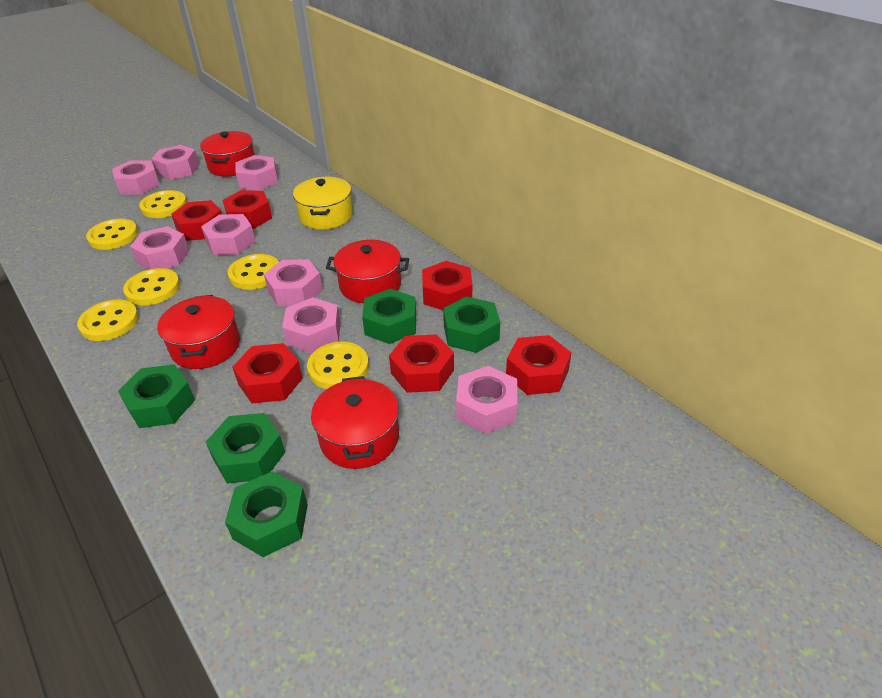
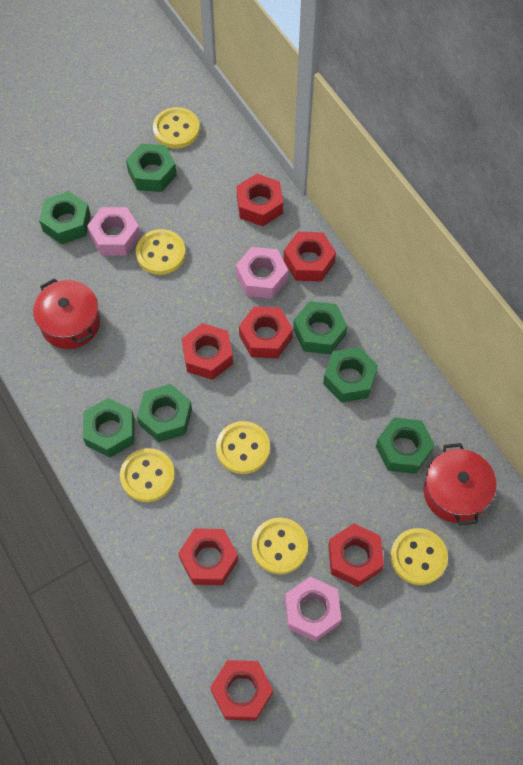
green nut: [118,364,195,428] [206,413,285,484] [225,471,308,557] [362,289,416,344] [443,296,500,353] = 5 -> [39,191,91,244] [83,398,134,457] [126,143,177,192] [137,384,192,442] [293,301,347,354] [323,347,378,403] [376,417,435,474] = 7
pink nut: [112,160,160,195] [130,226,189,270] [151,145,199,180] [201,214,256,255] [236,155,278,191] [264,259,323,306] [282,297,340,354] [456,366,517,434] = 8 -> [87,207,141,256] [236,247,288,299] [285,577,341,642] = 3
red nut: [171,200,222,241] [222,190,272,229] [232,343,303,403] [389,334,454,393] [422,261,472,310] [506,335,572,395] = 6 -> [178,528,238,585] [182,323,233,380] [210,660,273,721] [237,174,283,226] [239,306,293,358] [284,232,336,282] [328,524,384,587] = 7
red pot: [157,295,240,369] [200,131,255,177] [311,376,399,469] [326,240,409,303] = 4 -> [33,278,100,349] [424,443,497,525] = 2
yellow pot: [293,177,353,230] = 1 -> none = 0

